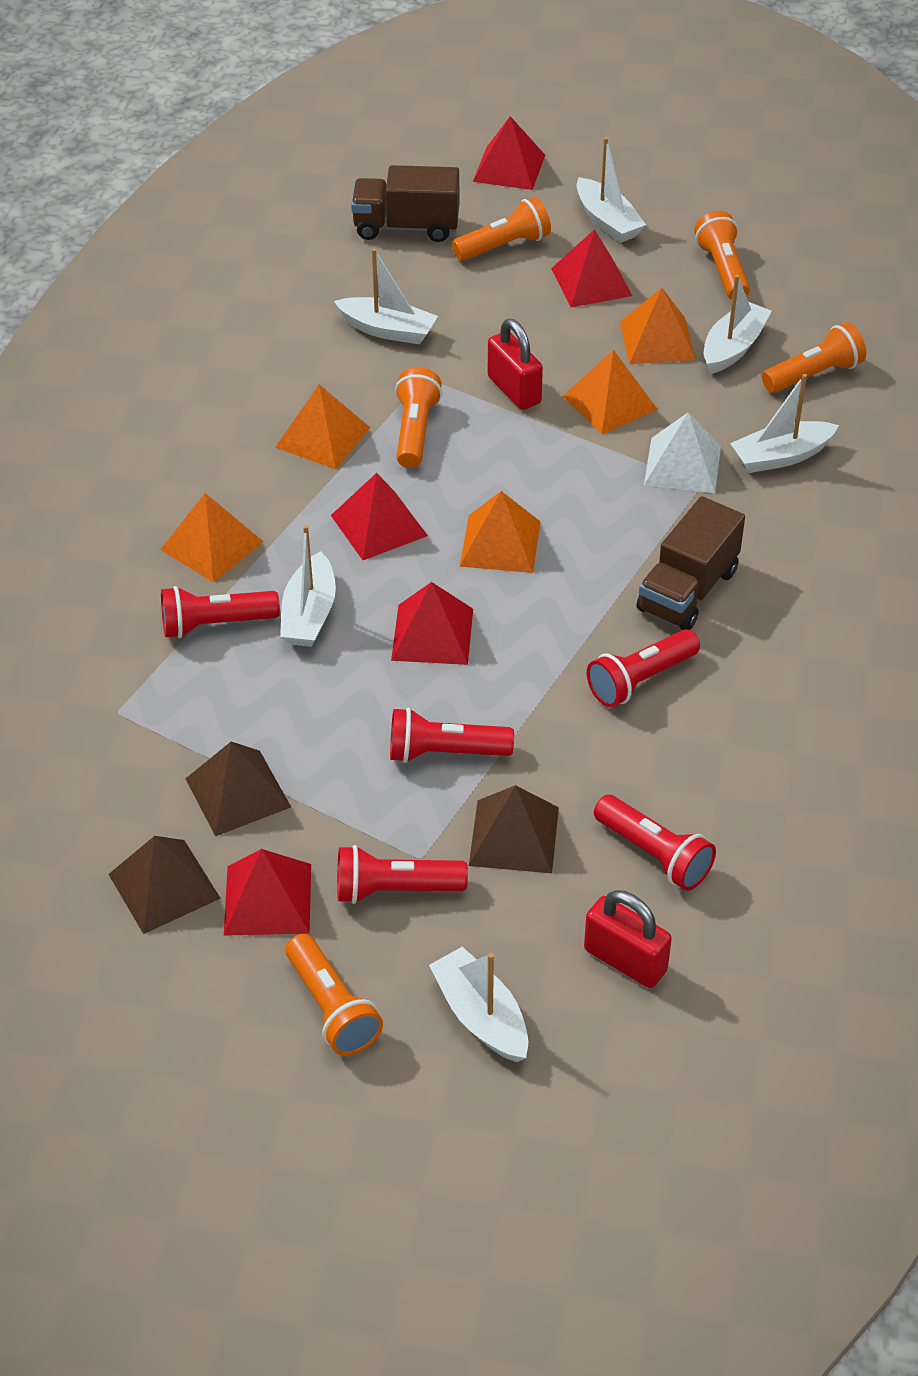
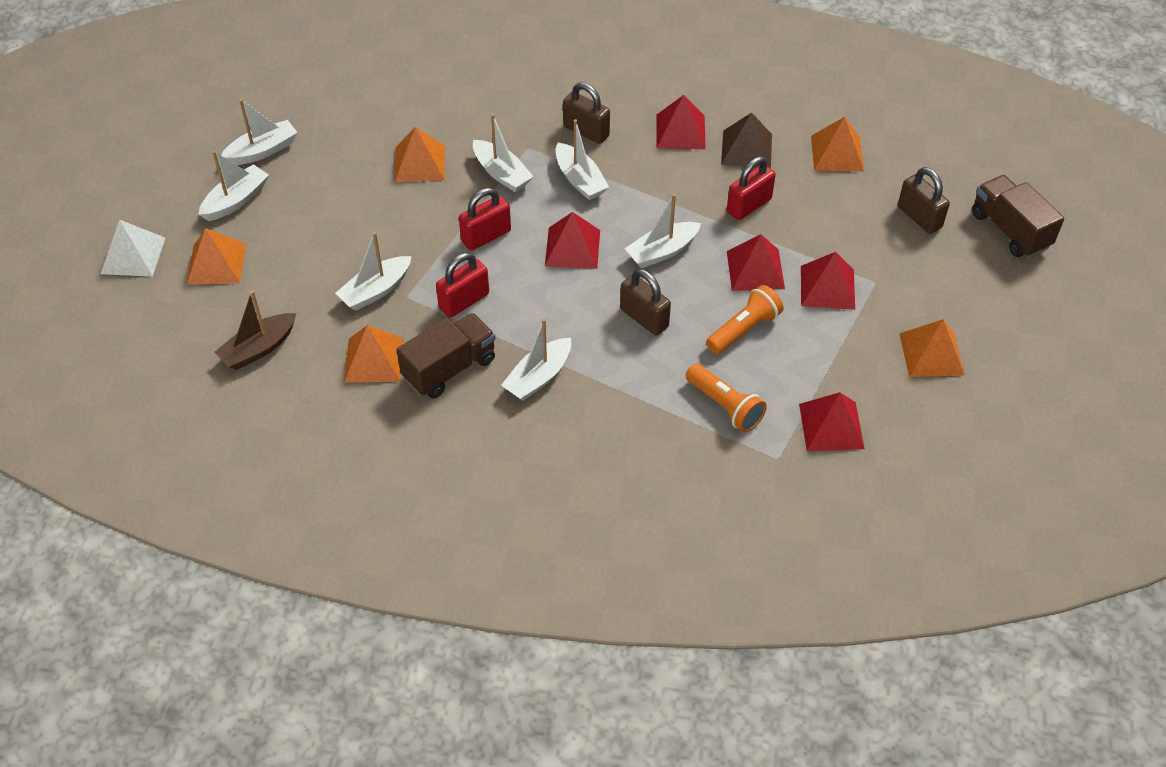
brown boat: none = 0 -> [215,291,297,370] = 1
brown padlock: none = 0 -> [563,82,610,144] [620,269,671,335] [898,167,950,234] = 3
brown pyramid: [108,836,221,934] [186,742,291,836] [469,785,559,873] = 3 -> [721,112,772,168] = 1
orange flashlight: [286,934,383,1056] [395,367,442,468] [452,197,551,261] [694,211,750,300] [762,322,866,393] = 5 -> [686,363,767,432] [706,285,784,354] = 2
red flashlight: [161,586,280,638] [337,845,468,904] [390,707,514,763] [587,629,700,707] [594,795,716,891] = 5 -> none = 0
red padlock: [488,319,543,410] [584,890,672,988] = 2 -> [436,253,489,318] [459,188,511,251] [727,157,776,220] = 3
white boat: [280,525,336,647] [334,248,438,344] [429,947,528,1062] [577,137,646,243] [704,275,772,374] [730,374,839,473] = 6 -> [198,151,269,221] [221,99,298,165] [335,232,412,311] [473,114,534,192] [501,319,571,401] [556,119,609,200] [624,194,701,268] = 7

